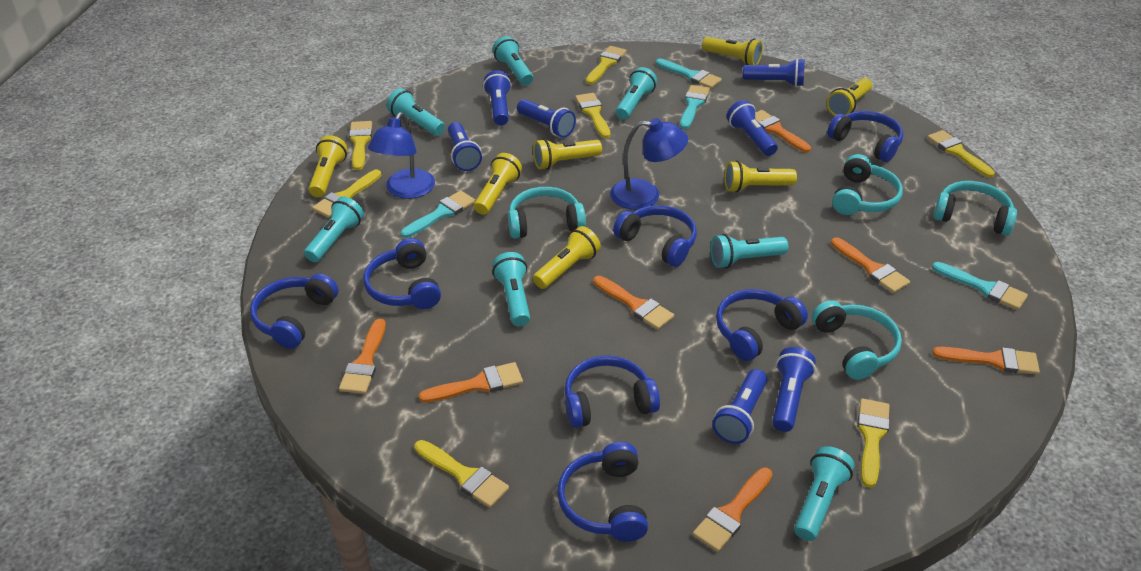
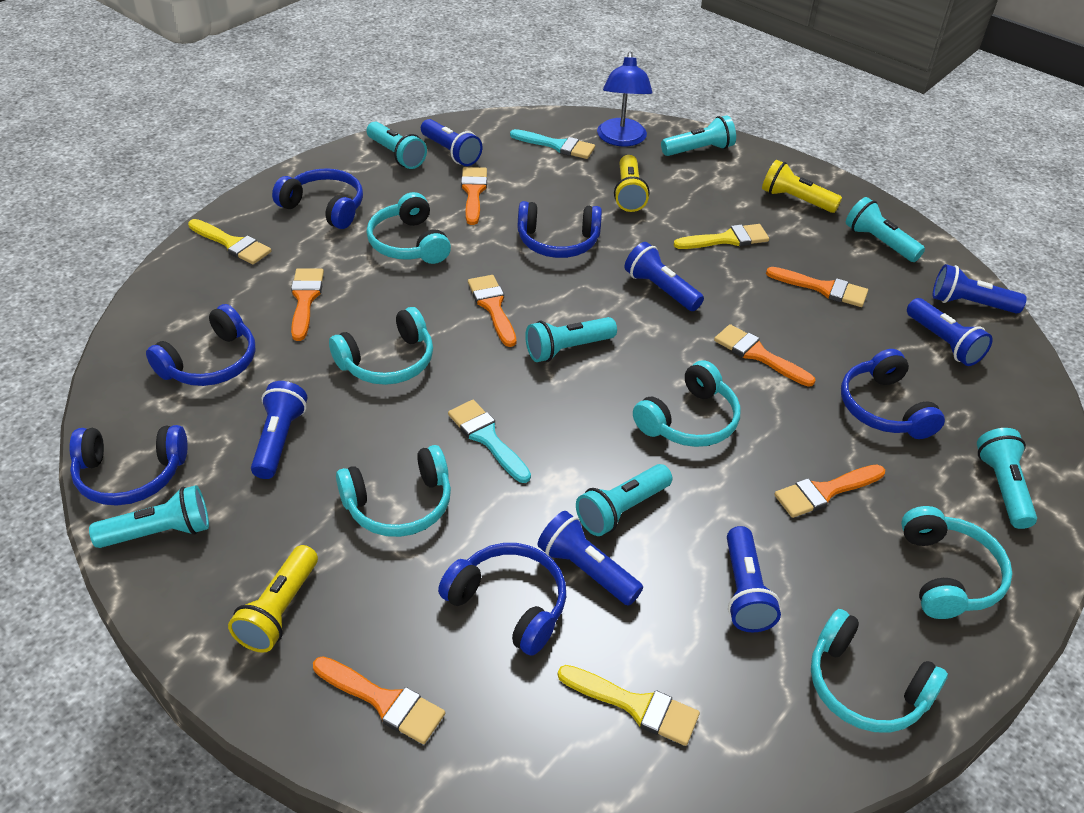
blue headphones: [250,274,338,349] [363,238,441,309] [557,442,648,542] [564,355,660,428] [613,205,697,267] [716,289,808,361] [827,111,903,162] = 7 -> [69,425,187,506] [146,304,255,386] [272,168,363,229] [438,543,566,655] [518,201,602,258] [841,349,945,439] = 6
blue lamp: [368,112,435,199] [610,118,688,210] = 2 -> [597,52,652,146] = 1
turquoise brush: [401,190,475,238] [656,58,722,89] [680,85,710,129] [932,262,1028,310] = 4 -> [448,400,531,483] [510,129,595,159] = 2
turquoise headphones: [508,187,586,239] [812,300,902,380] [832,154,903,215] [934,181,1017,236] = 4 -> [329,307,433,385] [336,445,451,537] [366,192,451,264] [633,360,741,447] [811,609,948,733] [901,506,1012,619] = 6
yellow brush: [312,170,382,218] [349,121,372,170] [414,440,509,508] [575,93,610,138] [586,46,627,84] [857,399,890,488] [927,130,995,177] = 7 -> [188,219,272,264] [558,665,700,746] [674,224,769,249] = 3
yellow flashlight: [309,135,347,197] [474,153,522,215] [533,139,602,170] [533,226,601,289] [702,37,763,65] [724,161,797,193] [827,78,872,116] = 7 -> [228,545,318,653] [614,155,649,212] [762,160,842,213] = 3

